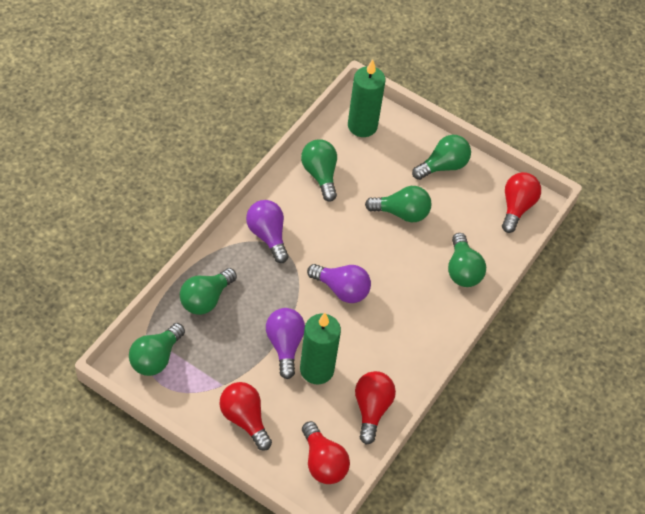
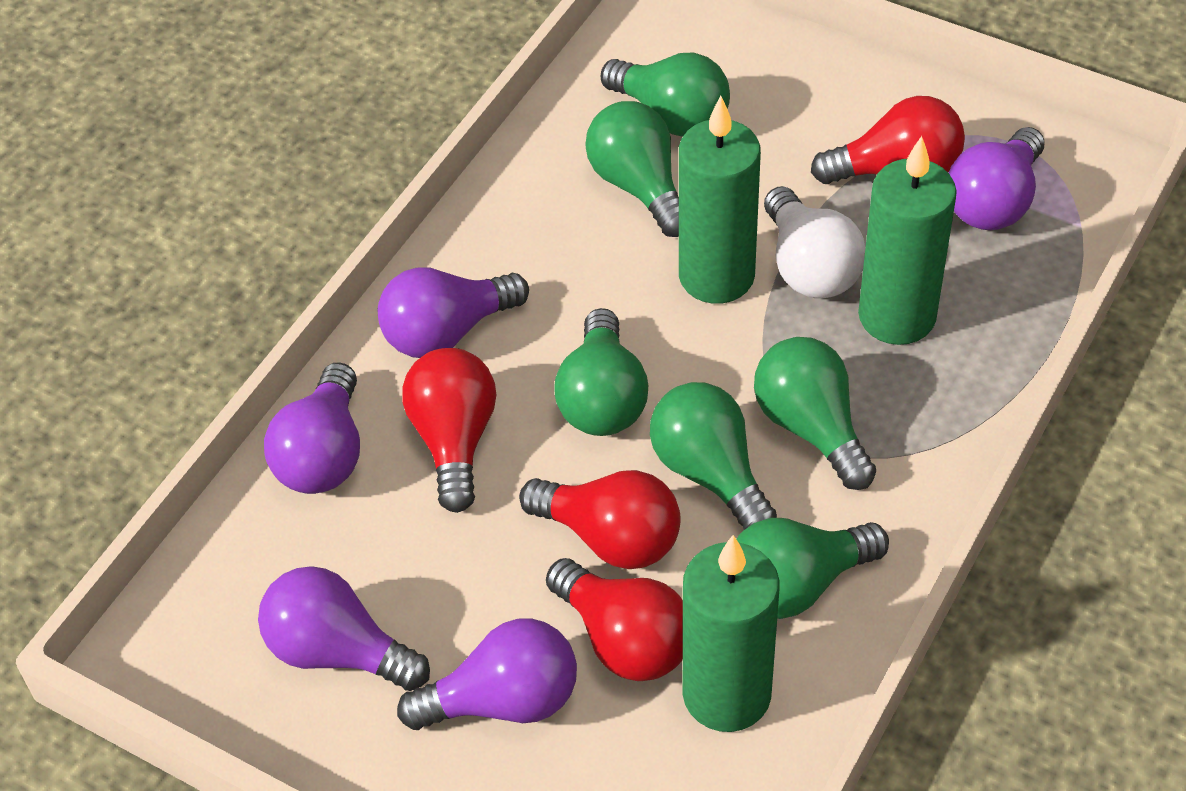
green candle: [300,313,341,384] [348,59,386,137] = 2 -> [679,96,761,304] [683,535,780,732] [858,136,957,345] = 3
purple light bulb: [246,200,289,263] [266,308,305,379] [307,264,371,303] = 3 -> [258,566,430,691] [264,362,360,494] [378,267,529,358] [397,618,577,730] [949,127,1045,230] = 5
white light bulb: none = 0 -> [764,186,865,298] = 1

